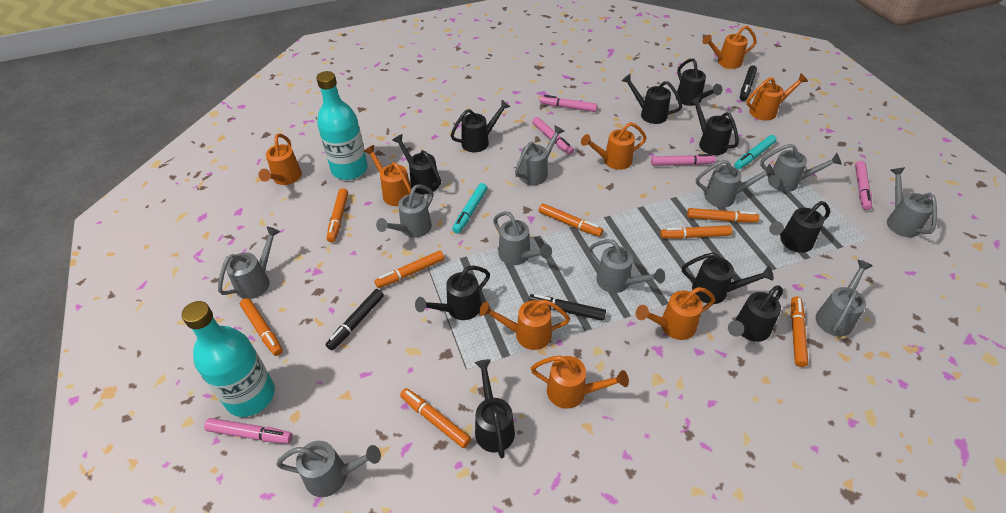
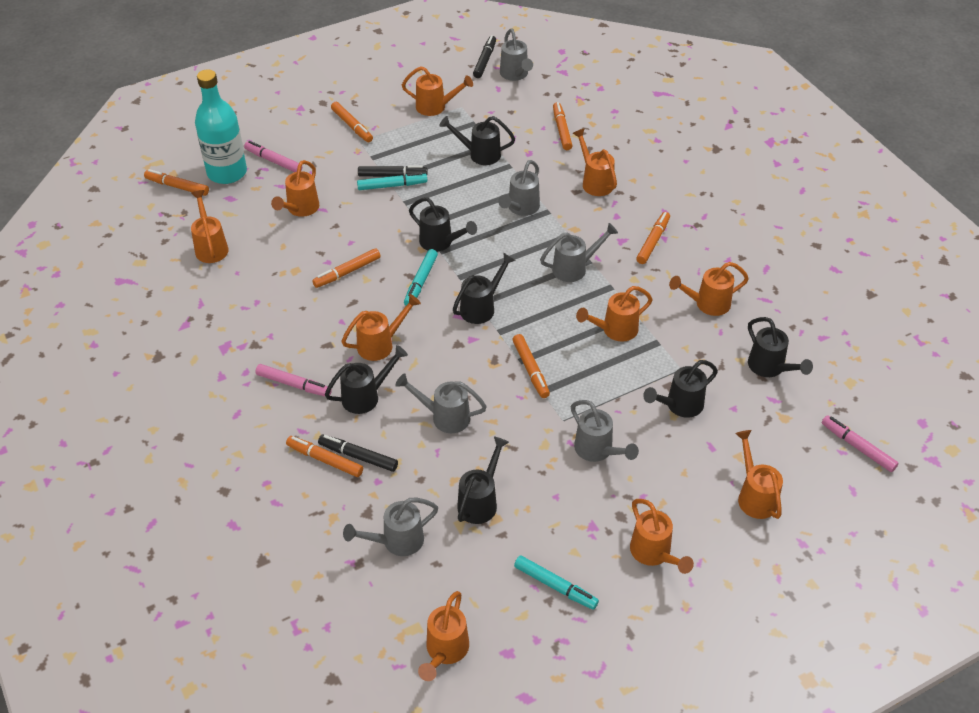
black watering can: [392,134,441,194] [415,266,490,320] [451,100,510,152] [475,359,515,458] [622,74,682,124] [676,58,722,106] [682,253,774,304] [690,96,739,155] [728,285,783,342] [769,201,830,253] = 10 -> [325,345,408,414] [409,197,477,252] [439,116,515,165] [453,253,515,324] [457,436,509,524] [643,360,718,418] [748,317,813,377] = 7
grey watering can: [218,227,280,299] [276,441,381,497] [376,184,433,238] [493,211,552,265] [515,125,565,185] [589,239,665,293] [696,160,775,207] [760,144,842,192] [816,260,873,337] [887,167,937,237] = 10 -> [343,498,438,556] [395,373,487,433] [498,160,540,216] [500,29,533,81] [540,223,618,282] [571,400,639,462] = 6
orange marker: [240,298,283,356] [327,188,348,243] [375,250,444,288] [400,388,471,448] [538,203,603,237] [660,225,732,239] [687,208,759,223] [791,296,808,367] = 8 -> [144,169,209,196] [286,436,363,477] [312,248,381,288] [331,102,373,142] [513,334,550,398] [553,102,572,150] [636,212,670,264] = 7
orange watering can: [258,133,302,185] [364,145,411,206] [479,300,570,350] [531,356,629,409] [581,122,647,170] [636,287,715,340] [702,26,757,69] [746,73,808,121] = 8 -> [191,190,229,263] [271,160,319,217] [341,294,421,361] [402,66,473,116] [418,591,469,681] [573,128,617,196] [576,286,653,342] [630,499,694,574] [669,262,749,316] [735,430,783,519] = 10
pink marker: [204,418,293,444] [532,117,574,155] [540,95,597,112] [651,154,716,166] [855,161,872,210] = 5 -> [244,141,302,172] [255,364,332,397] [822,415,898,472] = 3
turquoise bottle: [181,301,275,417] [316,71,368,180] = 2 -> [195,69,247,184] = 1
turquoise marker: [452,183,487,234] [734,135,777,169] = 2 -> [357,172,427,190] [404,249,438,306] [514,556,599,610] = 3

